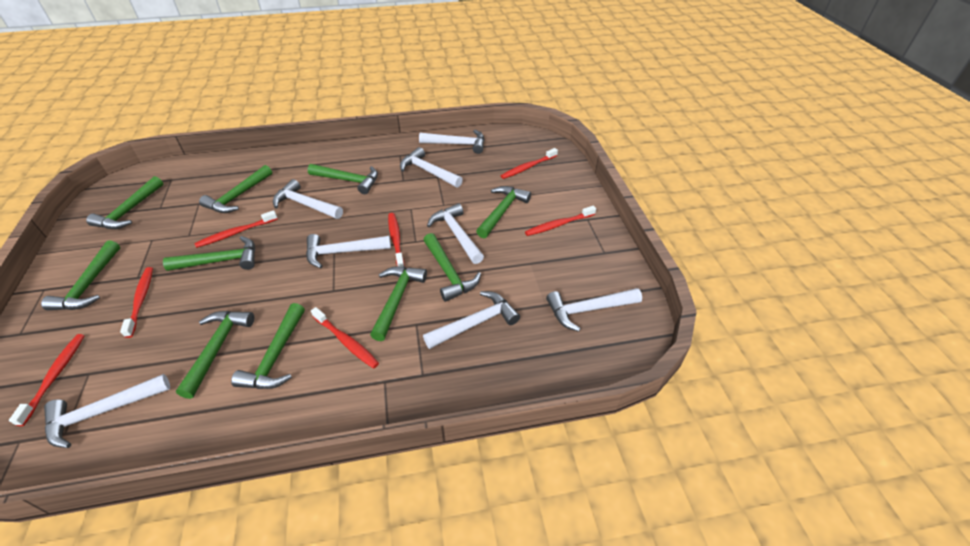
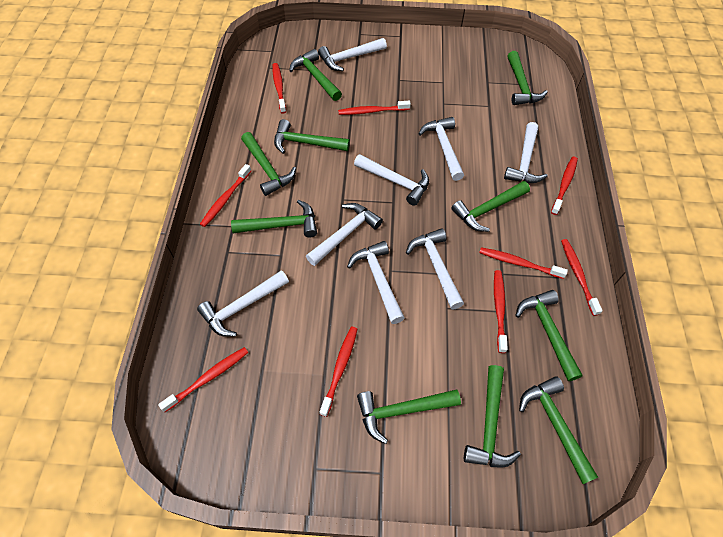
red toothbrush: [9,334,85,426] [120,267,153,338] [194,210,278,248] [311,307,379,368] [388,213,404,266] [501,148,558,179] [525,206,596,236] = 7 -> [158,347,248,412] [200,164,251,227] [273,63,286,113] [320,327,358,417] [338,101,411,115] [479,247,568,279] [494,270,508,353] [551,157,578,215] [561,239,602,316] = 9

